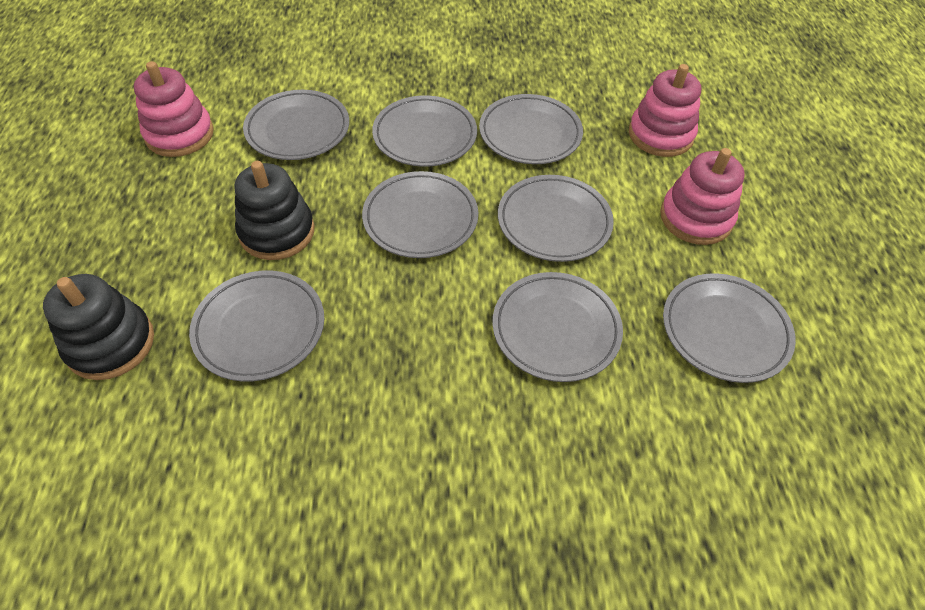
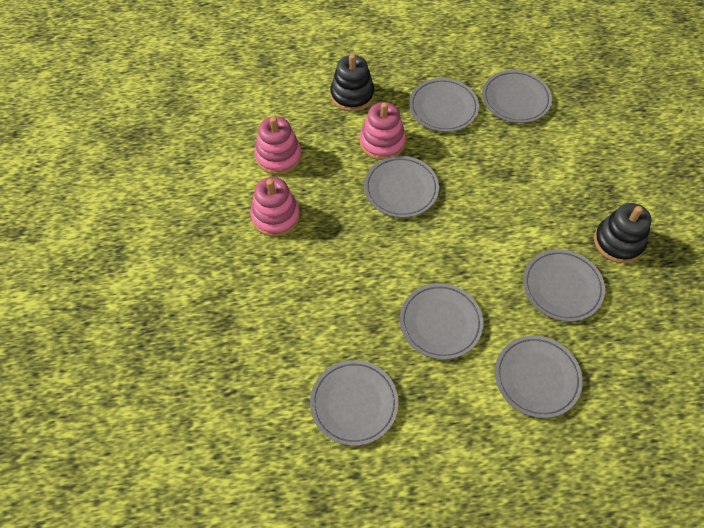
grey plate: [189,271,324,382] [243,90,349,160] [362,171,478,258] [372,96,477,167] [479,94,583,164] [492,272,623,382] [498,175,614,262] [663,273,796,383] = 8 -> [310,360,398,446] [364,156,439,218] [400,283,483,360] [409,78,479,132] [482,70,552,123] [495,336,583,418] [523,249,605,322] = 7

